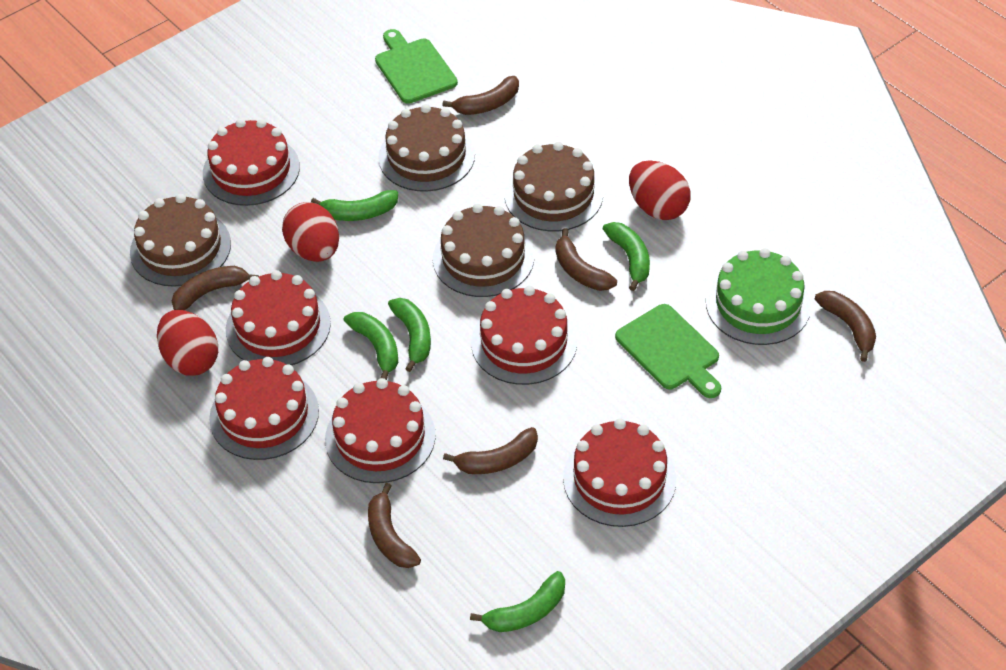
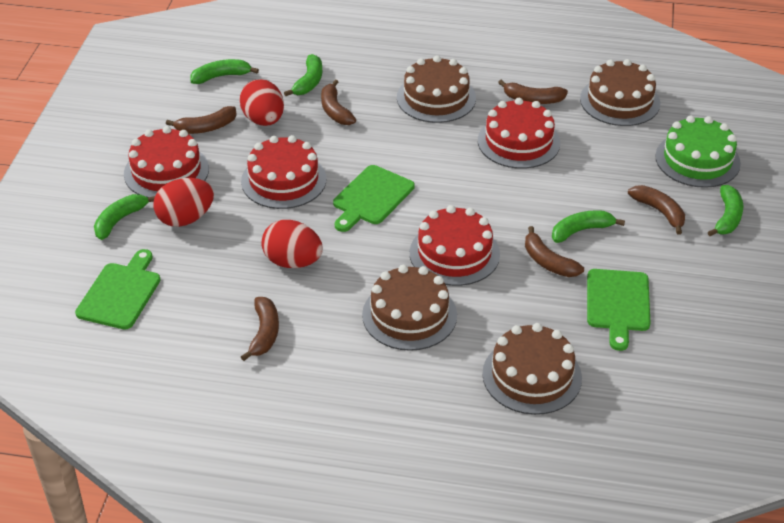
green cutting board: [375,29,458,104] [615,304,721,398] = 2 -> [75,249,160,330] [333,165,415,232] [587,269,650,351] = 3
red cake: [203,119,300,206] [209,357,319,460] [226,270,331,365] [325,378,436,483] [471,286,577,385] [563,418,676,527] = 6 -> [124,126,209,197] [241,135,327,209] [410,205,500,286] [478,98,560,169] = 4

